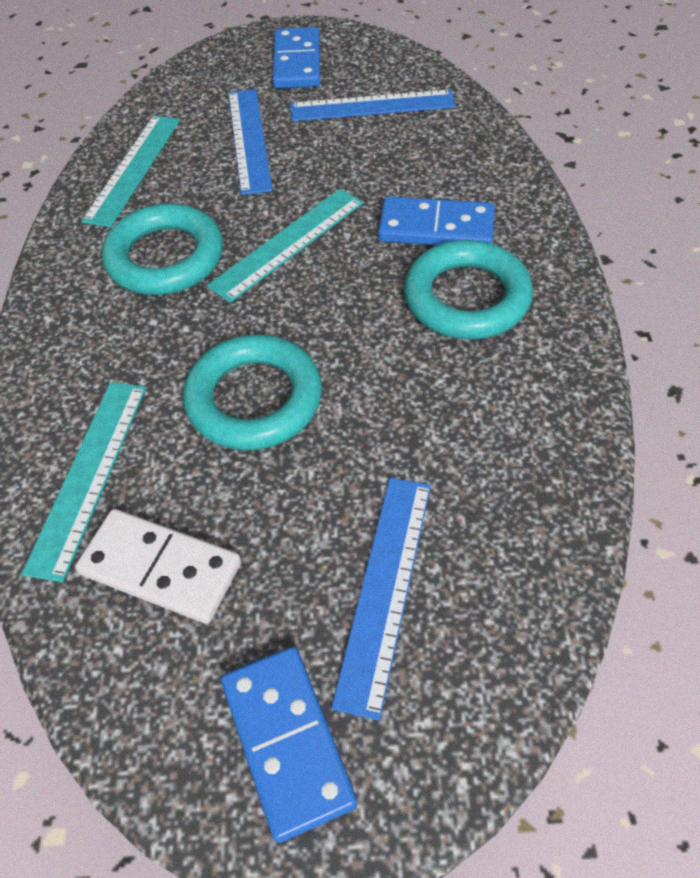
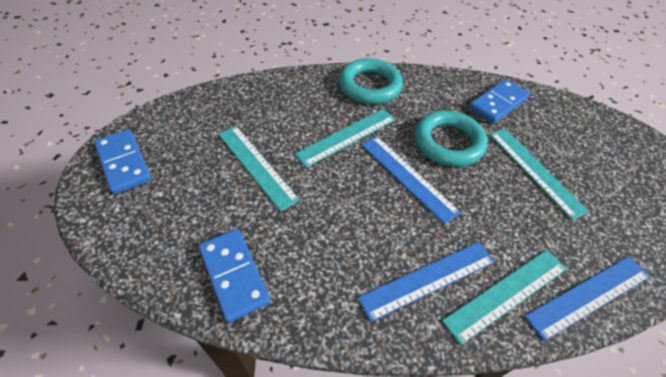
turquoise ring: [102,203,223,295] [183,334,322,450] [404,240,533,339] = 3 -> [339,58,403,104] [415,110,488,167] = 2
turquoise ruler: [22,382,146,583] [81,115,180,228] [207,189,364,303] = 3 -> [218,126,300,211] [295,109,396,168] [442,250,567,345] [490,129,589,220] = 4
white domino: [75,509,241,624] = 1 -> none = 0

